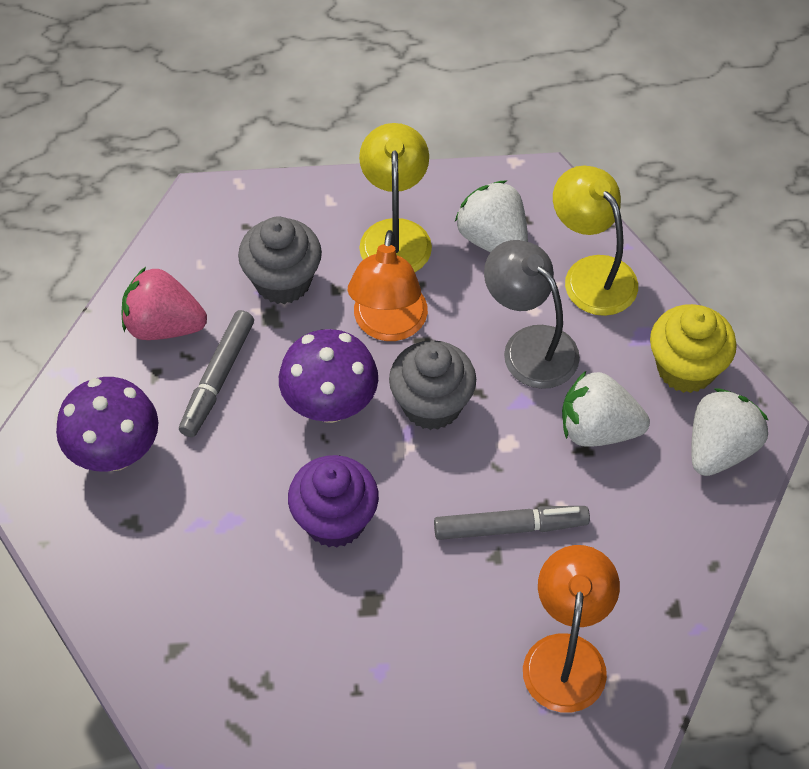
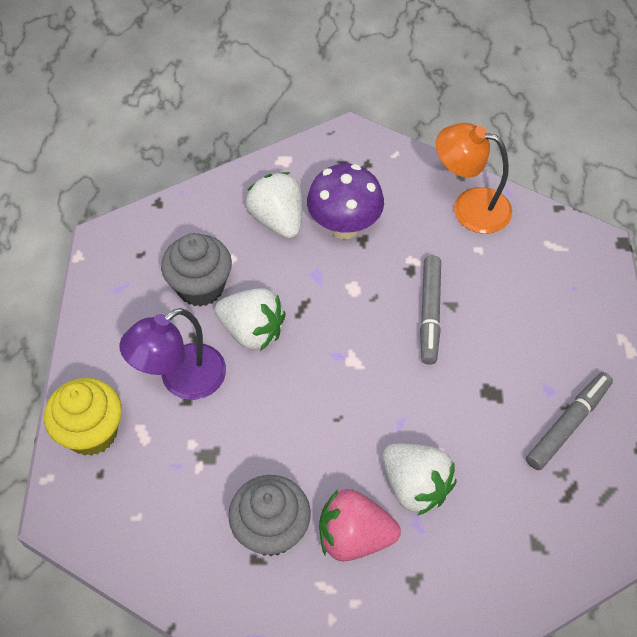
grey lamp: [484,240,580,389] = 1 -> none = 0
orange lamp: [348,230,428,341] [523,545,620,713] = 2 -> [436,123,512,234] = 1
purple cupcake: [288,455,379,548] = 1 -> none = 0
purple lamp: none = 0 -> [119,308,226,400] = 1
purple mushroom: [56,377,158,471] [279,329,378,423] = 2 -> [307,164,384,239] = 1
yellow lamp: [359,123,432,272] [553,166,638,316] = 2 -> none = 0

